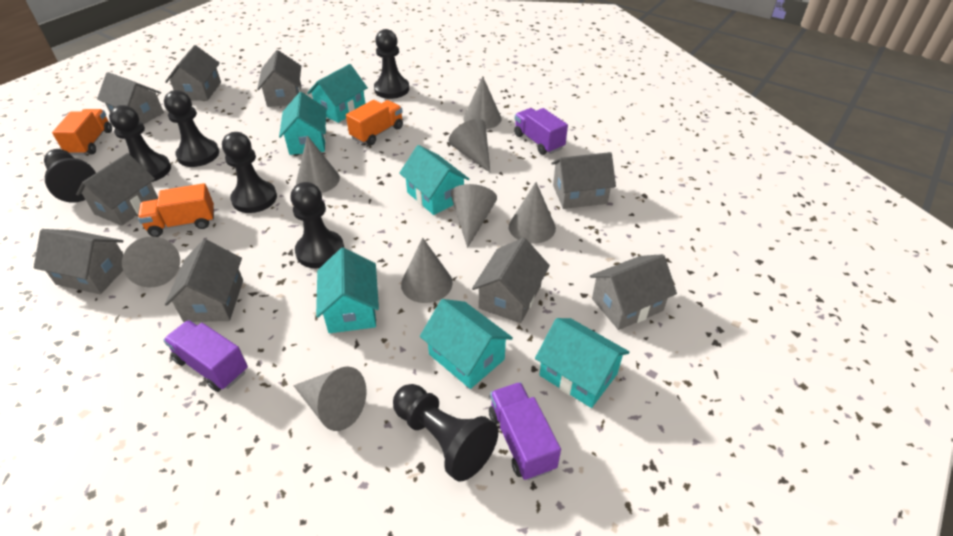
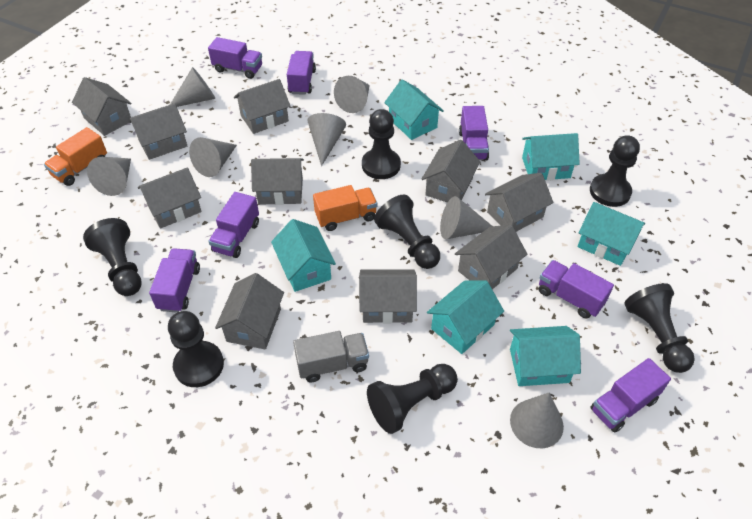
grey cone: [122,237,180,287] [293,367,367,431] [296,135,340,193] [401,238,453,303] [449,119,491,173] [451,184,497,248] [463,76,502,129] [509,182,556,244] = 8 -> [87,157,131,196] [170,67,215,107] [189,137,237,177] [307,113,346,166] [334,76,370,113] [440,196,492,239] [510,392,564,448] = 7
grey house: [34,229,124,294] [76,153,158,226] [97,72,164,124] [165,45,221,101] [165,239,243,322] [257,50,301,107] [472,238,550,323] [551,152,616,209] [590,254,677,330] = 9 -> [72,77,131,136] [129,103,187,160] [138,167,202,229] [215,273,284,349] [234,79,291,134] [251,158,304,205] [359,269,417,323] [422,140,480,203] [455,225,527,289] [485,173,553,232] = 10
grey truck: none = 0 -> [293,331,369,383] = 1
orange truck: [52,109,112,156] [138,183,214,237] [346,100,403,145] = 3 -> [44,127,107,186] [313,185,377,231] = 2
purple truck: [163,320,248,392] [489,382,561,480] [514,108,568,155] = 3 -> [149,248,200,313] [208,37,262,79] [208,192,259,258] [287,51,316,95] [459,106,489,161] [539,260,614,319] [590,358,671,433] = 7

